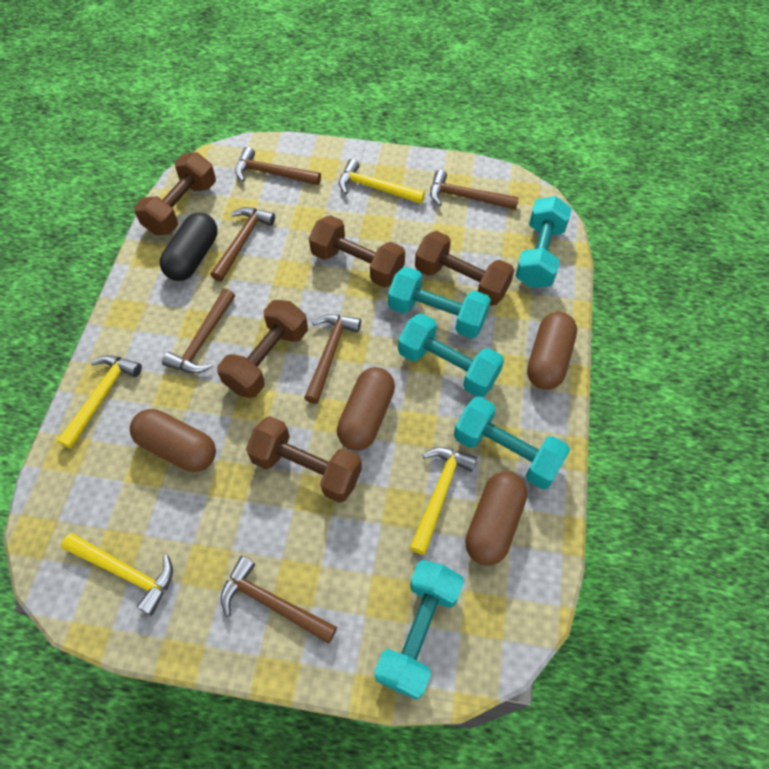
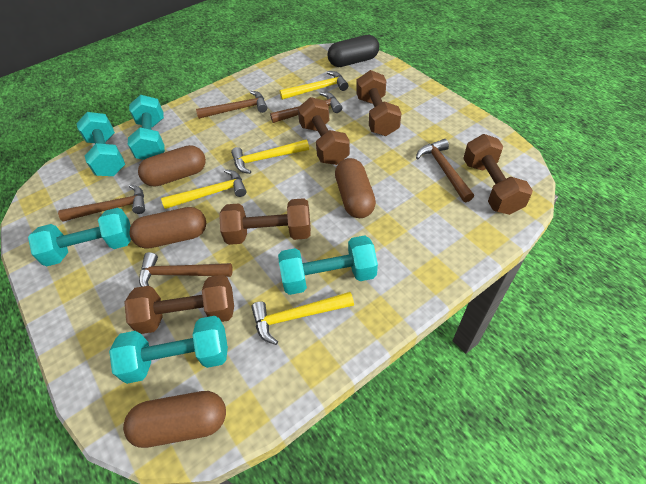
brown hammer: [162,288,235,373] [210,207,275,282] [221,556,337,644] [235,147,321,185] [304,314,361,404] [430,170,519,210] = 6 -> [58,184,145,221] [139,252,233,287] [196,91,267,119] [270,92,342,123] [416,139,474,202] = 5

